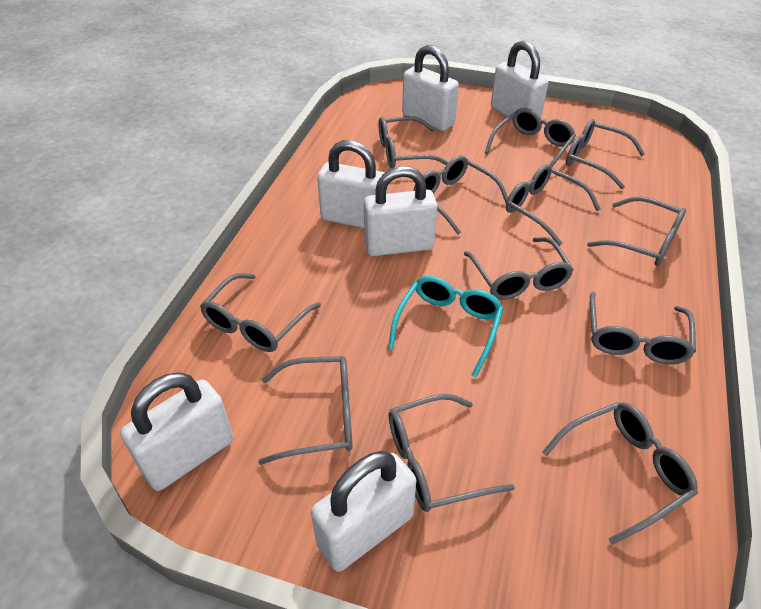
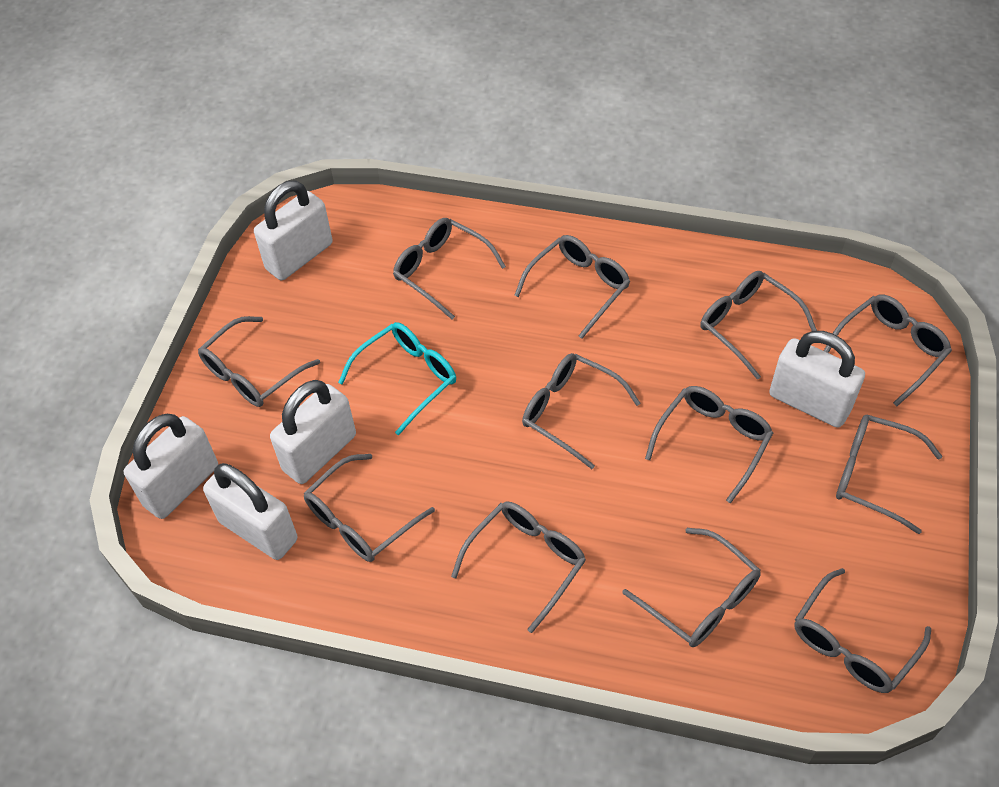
white padlock: [120,373,234,491] [311,451,416,572] [317,140,388,228] [364,166,437,256] [402,45,459,131] [491,40,548,120] = 6 -> [124,414,218,519] [203,463,297,560] [254,180,332,280] [270,380,356,484] [769,331,865,428] = 5

